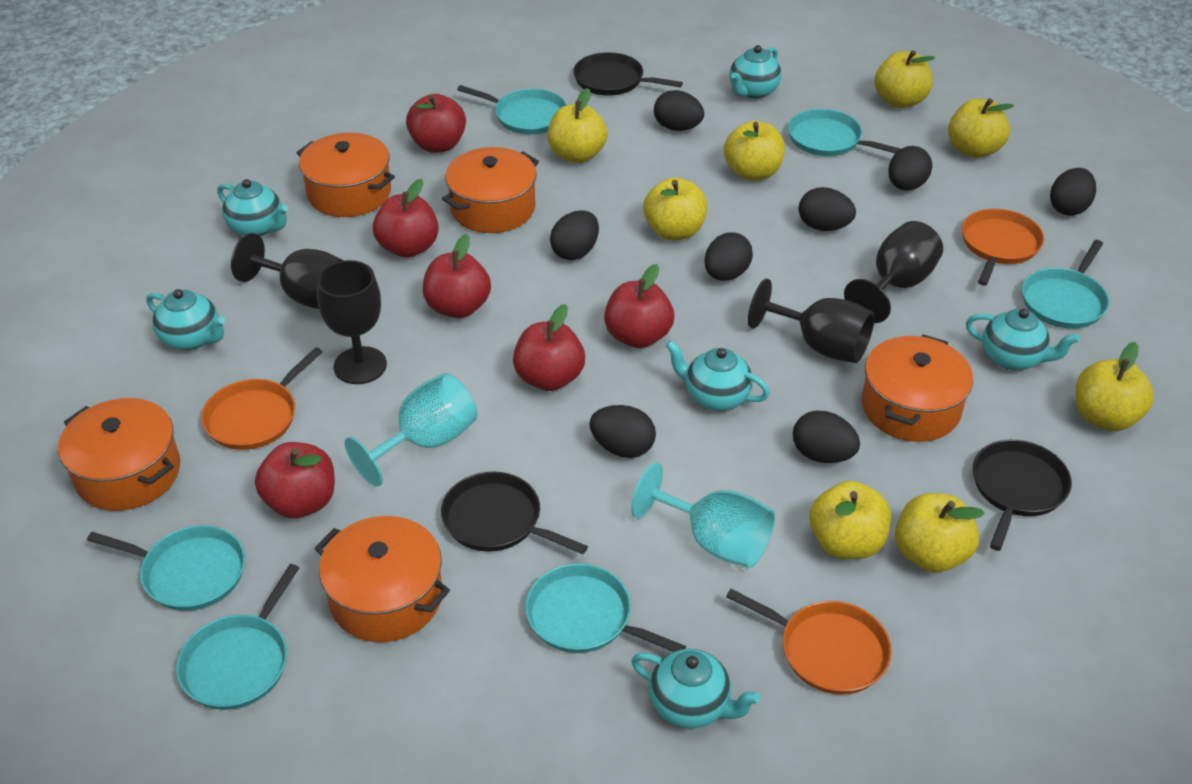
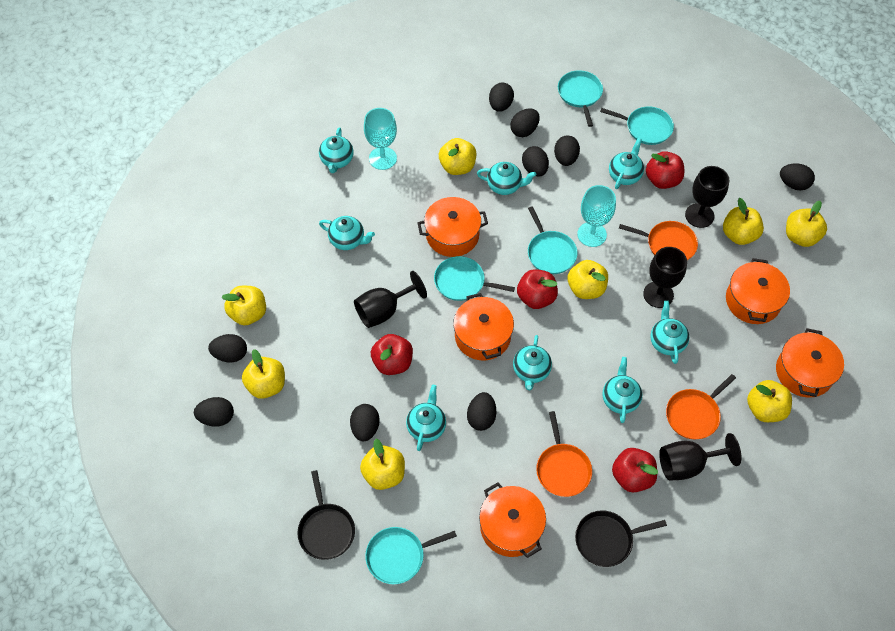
black egg: [550,210,599,260] [589,405,656,458] [654,90,704,131] [704,232,753,281] [793,411,860,463] [799,187,856,231] [888,146,932,191] [1050,168,1096,216] = 8 -> [194,397,234,427] [208,334,247,362] [350,404,380,441] [467,392,496,431] [489,82,514,112] [510,108,539,137] [522,146,549,177] [554,136,580,166] [780,163,815,191] = 9
black pan: [441,472,588,554] [573,52,683,96] [973,440,1072,551] = 3 -> [297,470,355,560] [575,510,667,567] = 2
red apple: [255,442,335,518] [373,179,439,258] [406,94,466,153] [423,234,491,318] [513,304,585,391] [604,264,674,348] = 6 -> [371,334,413,375] [517,269,558,309] [612,448,658,492] [646,151,684,189] = 4
turquoise pan: [87,525,245,611] [176,564,299,710] [457,85,567,135] [525,563,686,653] [788,109,900,156] [1022,240,1109,329] = 6 -> [365,527,457,584] [434,256,515,301] [528,206,578,274] [558,70,603,127] [600,106,674,145] = 5
turquoise teapot: [147,289,225,350] [217,179,288,236] [631,649,760,728] [666,340,770,411] [730,45,781,99] [966,309,1080,370] = 6 -> [319,128,354,173] [319,216,375,250] [406,385,446,451] [477,162,536,195] [513,335,552,390] [602,357,642,423] [609,138,644,189] [650,300,690,364] = 8

